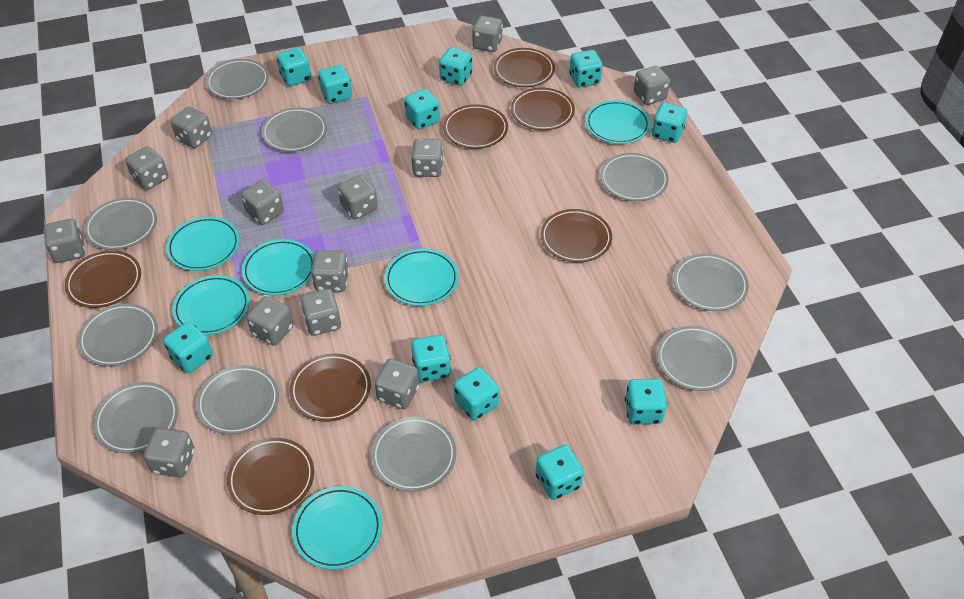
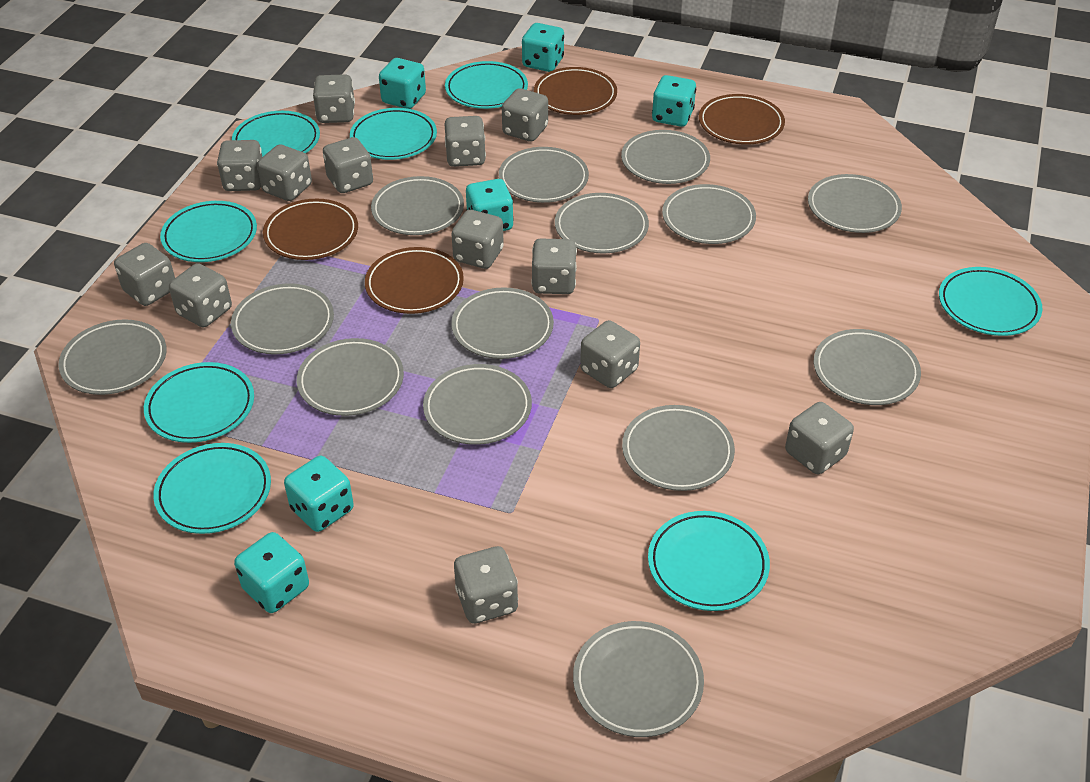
brown plate: [65,251,141,308] [227,438,314,515] [290,353,371,422] [443,104,508,149] [494,48,555,87] [511,88,575,130] [541,209,612,263] = 7 -> [263,199,358,260] [365,247,464,314] [534,67,617,115] [699,94,785,145] = 4
grey plate: [78,304,158,366] [84,198,157,250] [93,382,178,453] [196,365,279,435] [206,59,269,99] [261,107,327,152] [371,416,456,492] [600,153,669,201] [657,326,737,391] [673,253,749,311] = 10 -> [58,319,167,395] [231,283,334,355] [297,338,404,416] [371,176,464,235] [423,364,532,445] [451,287,554,359] [499,147,589,203] [555,193,649,254] [573,621,704,737] [621,130,710,184] [622,405,735,491] [662,184,756,244] [808,174,902,233] [814,329,921,405] = 14
turquoise dice: [163,322,213,373] [277,47,311,86] [318,65,352,104] [404,89,440,130] [411,335,451,382] [439,47,472,86] [454,367,499,420] [535,445,584,500] [569,50,603,88] [625,379,667,425] [652,102,687,143] = 11 -> [234,532,309,613] [284,456,354,532] [379,58,426,109] [466,179,514,231] [522,23,564,72] [652,75,696,127] = 6
turquoise plate: [166,217,240,271] [172,275,250,335] [242,239,314,296] [292,486,382,570] [385,249,459,306] [586,100,650,144] = 6 -> [144,362,254,443] [153,443,271,534] [160,201,257,262] [232,111,320,157] [350,108,437,160] [445,61,528,109] [648,511,770,611] [939,267,1042,336] = 8

